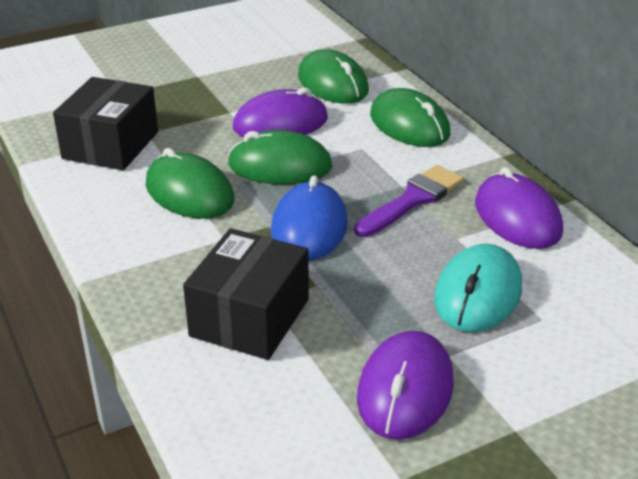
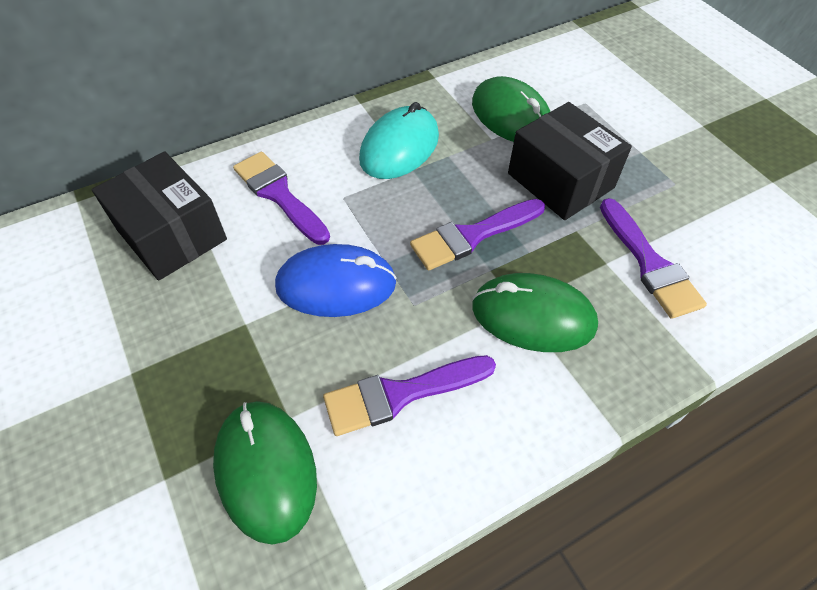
green mouse: [146,148,234,219] [228,130,332,184] [298,49,369,104] [370,88,450,147] = 4 -> [213,401,317,545] [472,76,550,142] [473,273,598,352] = 3
purple brush: [354,165,464,237] = 1 -> [233,151,330,245] [323,355,496,436] [410,199,545,270] [600,198,707,319] = 4
purple mouse: [233,87,328,137] [357,331,454,440] [475,167,563,249] = 3 -> none = 0

